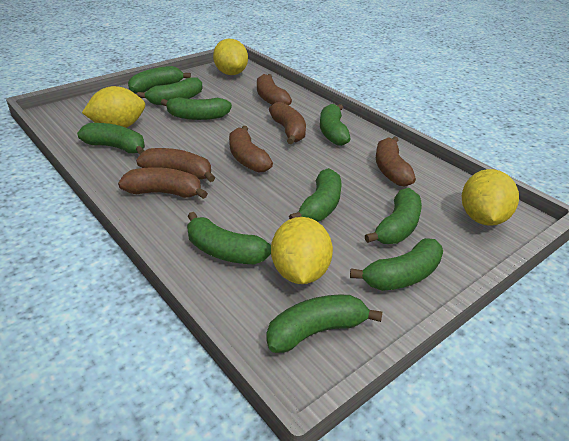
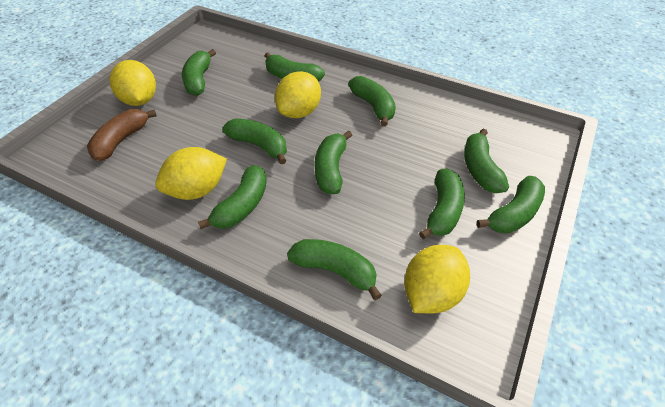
brown banana: [118,167,208,199] [136,148,215,182] [229,126,273,172] [257,74,292,105] [269,102,306,144] [376,136,416,186] = 6 -> [87,109,157,161] = 1

